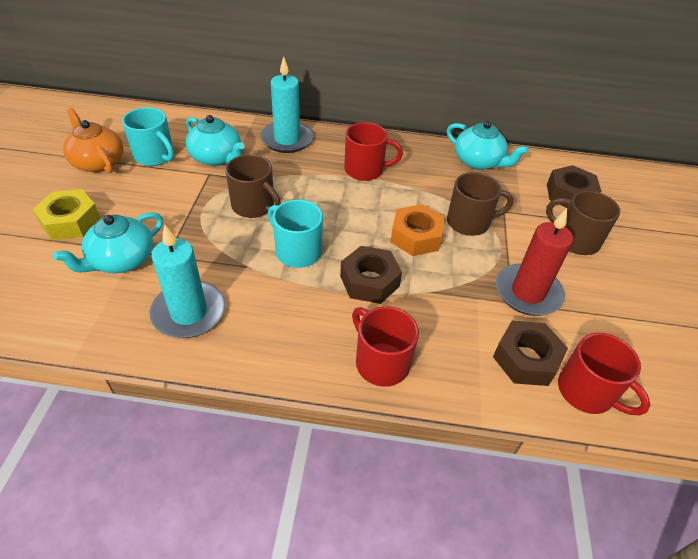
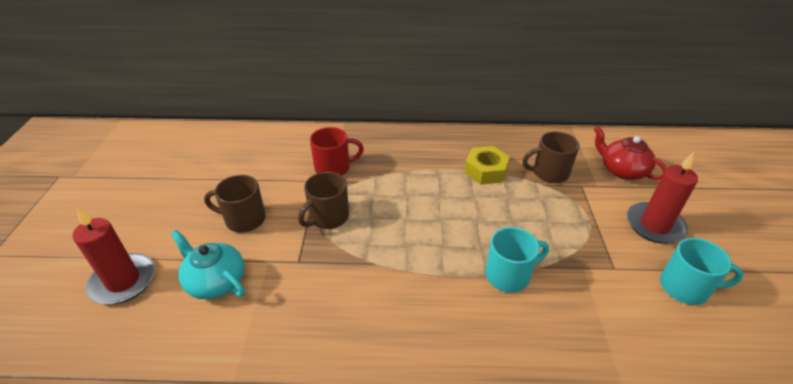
brown nut: [340,246,402,304] [493,321,568,386] [547,165,601,208] = 3 -> none = 0
orange nut: [390,204,445,256] = 1 -> none = 0
orange teapot: [63,108,123,173] = 1 -> none = 0
red candle: [496,208,573,316] = 1 -> [73,207,155,304] [627,152,698,244] = 2
red mug: [344,122,403,181] [352,306,419,387] [558,333,651,415] = 3 -> [310,127,364,175] = 1
red teapot: none = 0 -> [594,126,667,180] = 1
turquoise candle: [150,224,225,338] [260,56,313,153] = 2 -> none = 0
turquoise teapot: [53,212,163,273] [186,115,245,166] [447,121,528,170] = 3 -> [171,230,245,299] = 1

